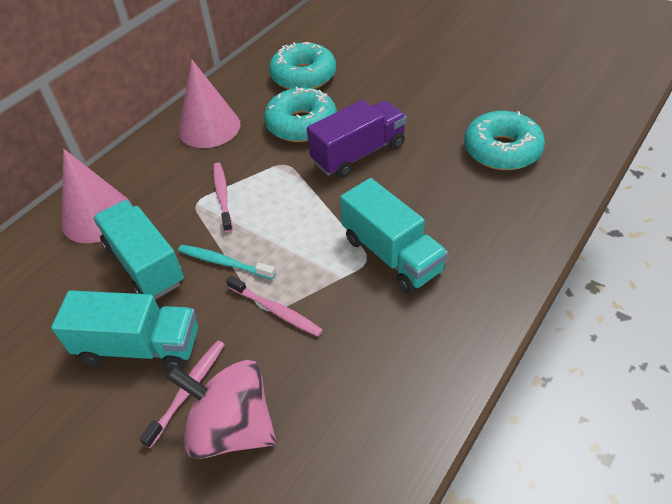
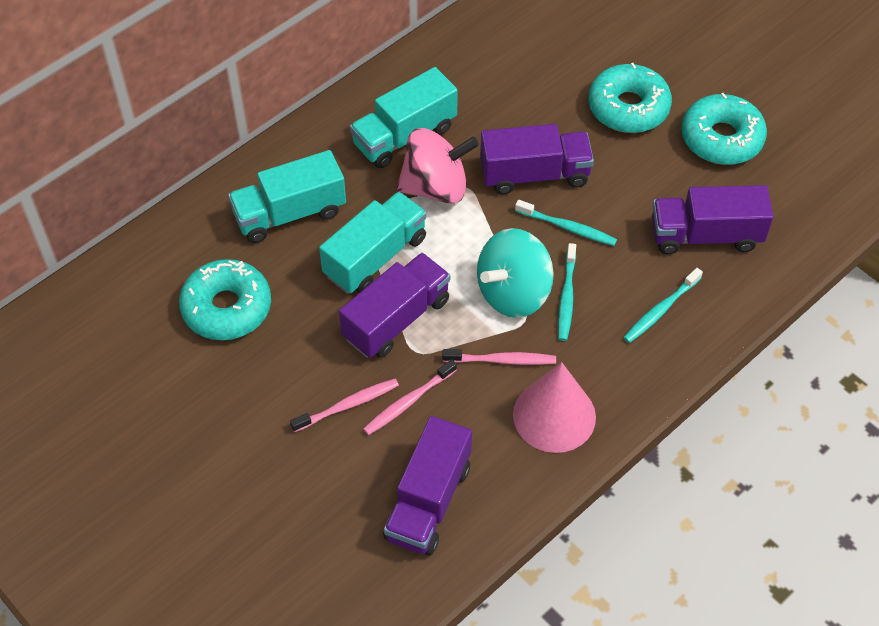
pink cone: [61,149,131,243] [178,59,240,148] = 2 -> [513,362,596,453] = 1
purple truck: [307,100,407,178] = 1 -> [339,253,450,358] [383,416,472,556] [480,124,594,194] [652,185,773,254] = 4
turquoise spinning top: none = 0 -> [477,228,554,318] = 1
turquoise toothbrush: [178,245,276,280] = 1 -> [515,200,617,246] [558,243,576,341] [623,268,703,343] = 3

